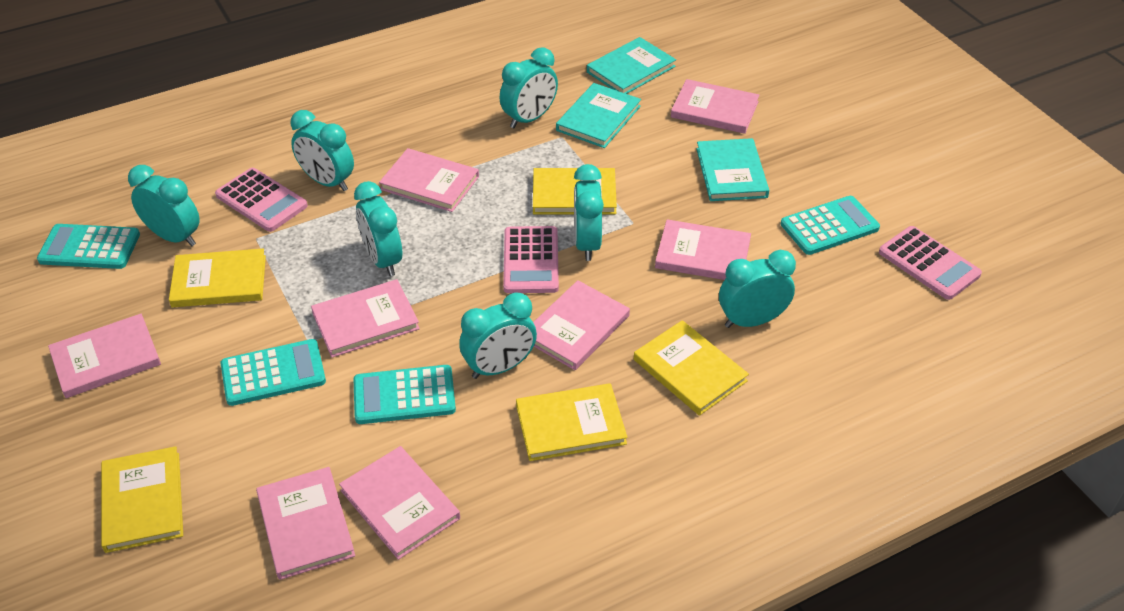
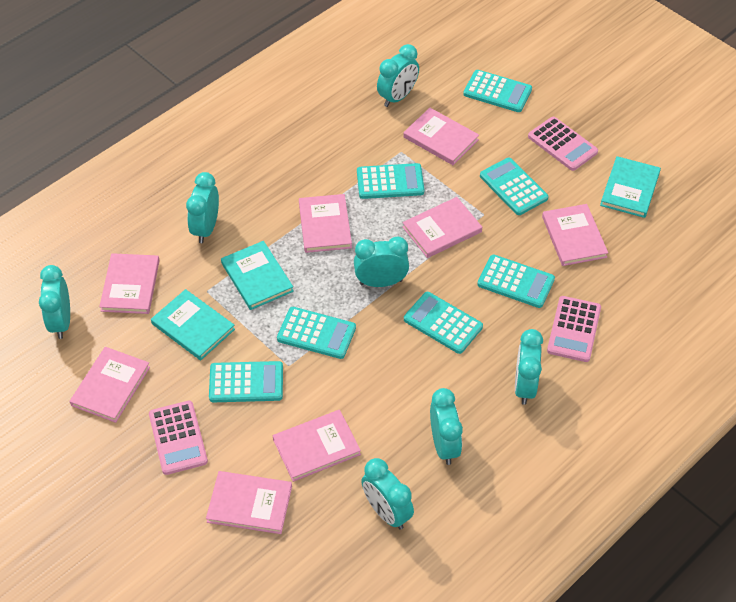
turquoise calculator: [37,224,140,269] [221,339,326,406] [354,365,456,424] [781,196,880,255] = 4 -> [209,361,283,402] [277,307,356,359] [357,163,424,199] [404,292,483,354] [463,70,532,112] [477,255,555,308] [480,158,549,215] = 7
yellow book: [101,446,183,553] [169,248,266,307] [516,383,628,461] [533,168,617,214] [634,320,749,416] = 5 -> none = 0

